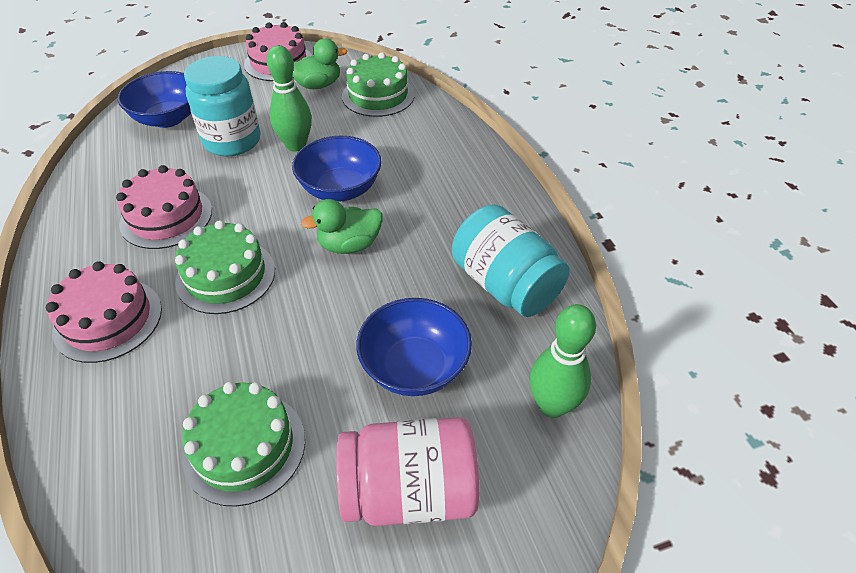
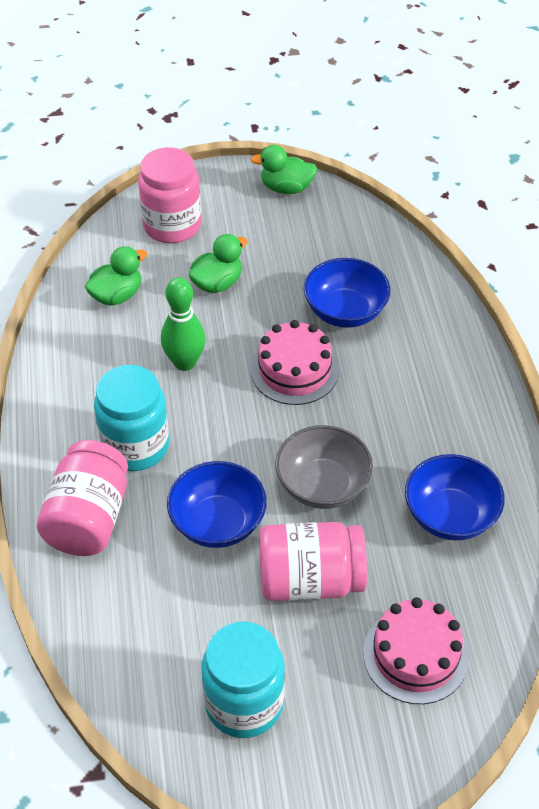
green bowling pin: [267,45,312,152] [529,304,596,418] = 2 -> [161,277,206,371] = 1
green cake: [175,220,275,314] [182,382,305,507] [342,52,415,117] = 3 -> none = 0
green duck: [293,39,348,89] [301,199,383,254] = 2 -> [85,246,147,306] [189,234,248,293] [251,145,317,194] = 3
grey bowl: none = 0 -> [275,425,373,509] = 1
pink cake: [46,261,162,363] [116,165,212,249] [244,22,312,81] = 3 -> [251,320,339,405] [363,597,469,704] = 2
pink jar: [336,417,479,526] = 1 -> [37,440,128,556] [138,147,201,243] [259,522,367,601] = 3

